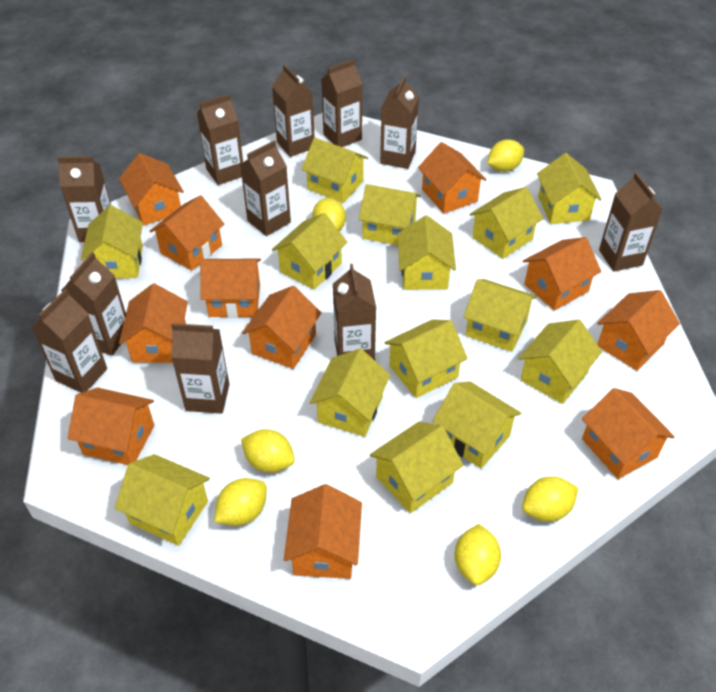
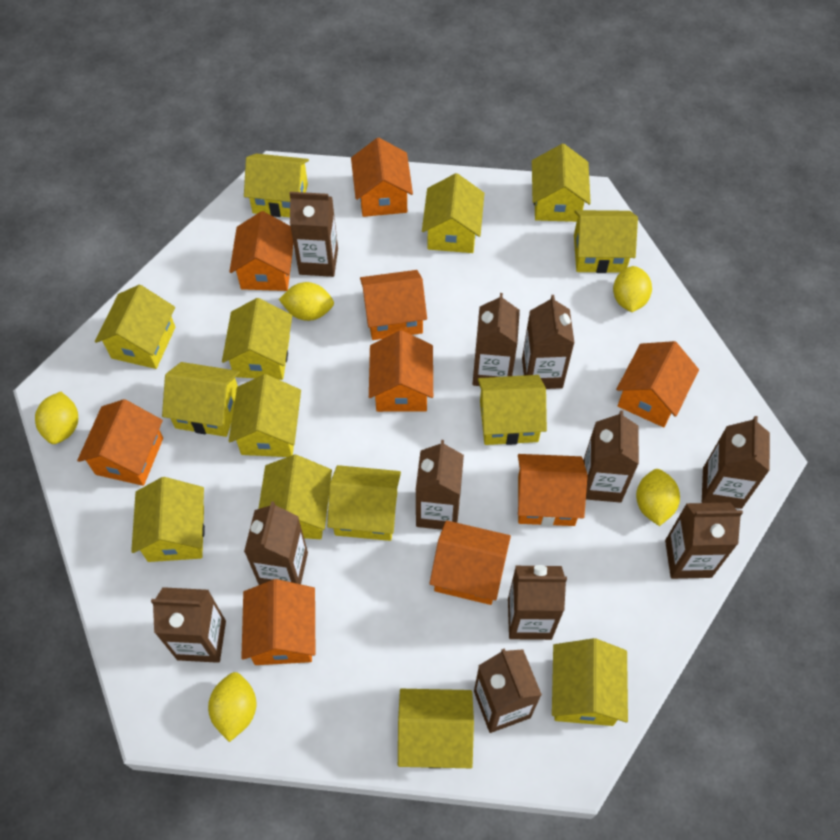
orange house: [68,388,154,465] [119,153,184,226] [119,283,188,363] [149,195,224,271] [200,259,261,318] [242,286,321,369] [284,484,362,579] [418,142,487,214] [523,237,601,311] [582,388,675,479] [597,290,680,371] = 11 -> [77,399,163,486] [229,211,294,291] [241,579,315,665] [351,138,413,217] [360,270,427,340] [369,330,433,412] [429,520,511,605] [518,454,588,526] [616,341,699,427] = 9
yellow lemon: [214,478,267,526] [241,429,295,473] [312,198,346,231] [455,524,501,585] [488,139,524,172] [522,476,578,522] = 6 -> [35,392,78,444] [208,672,256,742] [279,282,334,321] [613,266,652,312] [636,469,680,526] = 5

